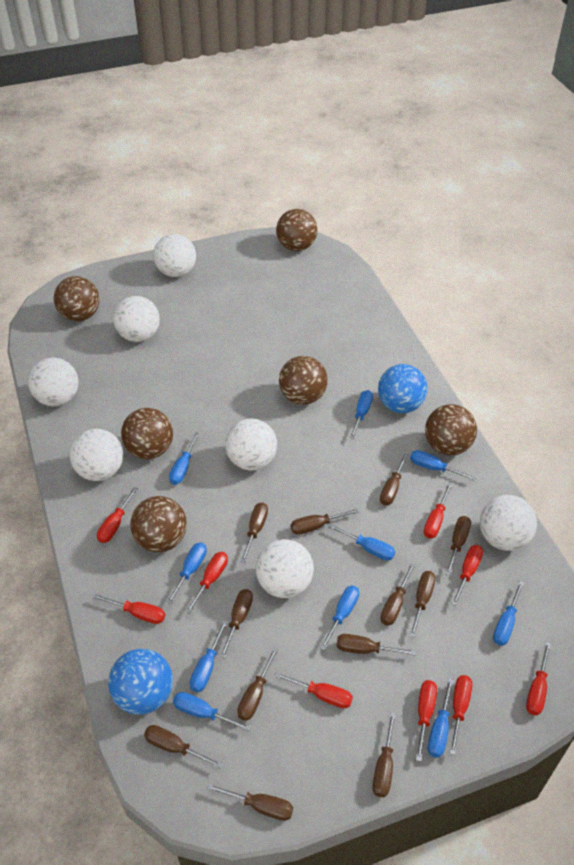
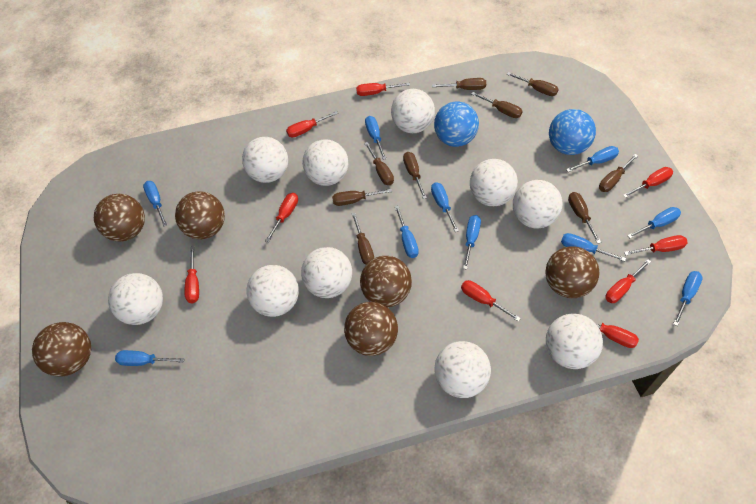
brown screwdriver: [144,725,223,768] [207,784,293,821] [220,589,253,658] [237,647,278,721] [240,502,268,563] [291,509,359,535] [337,634,416,655] [372,712,396,797] [380,453,408,505] [380,563,415,626] [410,571,436,638] [445,516,471,576] = 12 -> [332,189,392,206] [352,213,374,265] [364,142,394,185] [403,152,427,199] [432,78,486,90] [472,92,523,118] [507,72,559,96] [568,192,601,244] [599,154,638,192] = 9
white ball: [28,358,79,406] [70,429,123,481] [113,296,160,342] [153,234,196,277] [225,418,277,471] [256,539,314,598] [480,495,537,551] = 7 -> [108,273,163,325] [242,137,288,183] [246,265,299,317] [301,247,352,298] [302,139,349,186] [391,89,435,133] [434,341,491,398] [470,159,518,206] [513,180,562,229] [546,314,603,369] = 10

